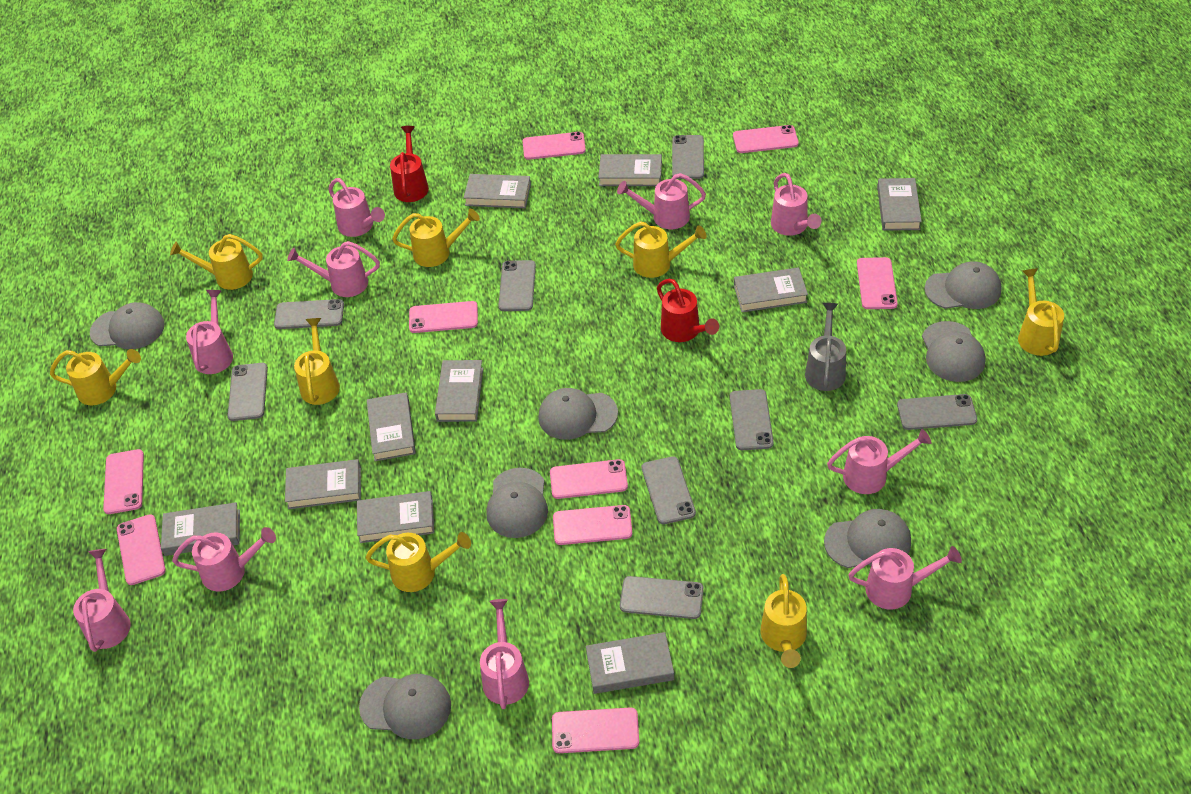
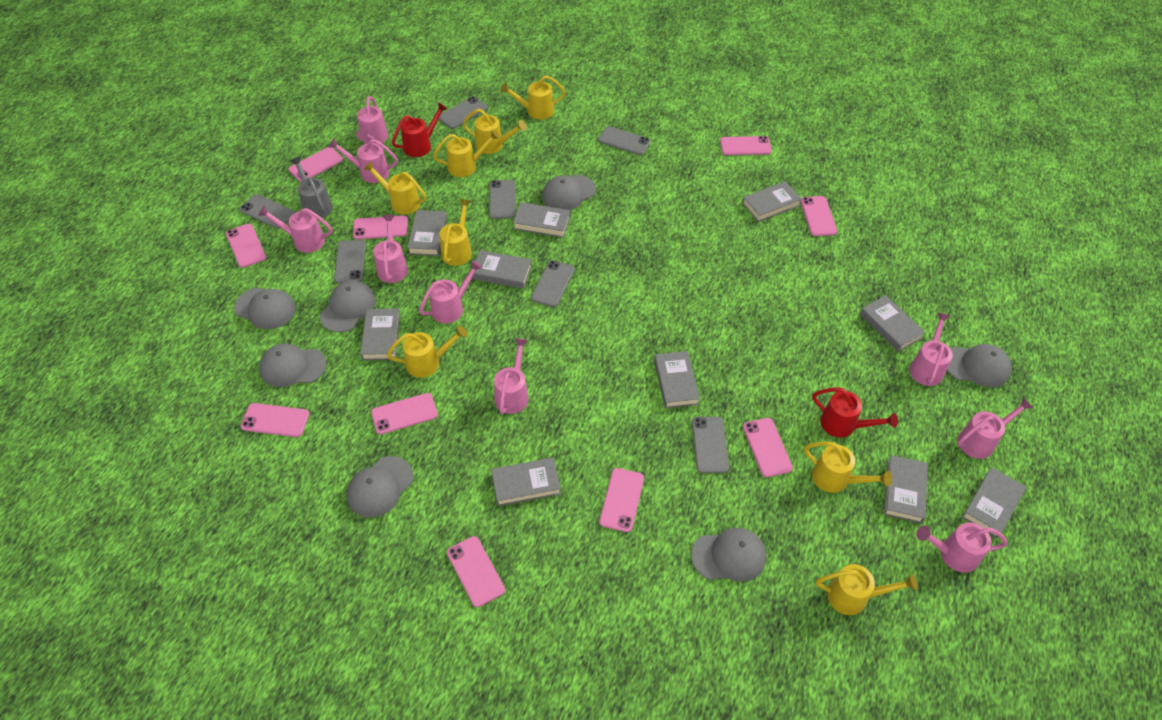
grey phone: [227,363,268,421] [274,299,344,329] [498,260,536,311] [620,576,704,619] [642,456,696,524] [672,135,704,179] [730,389,774,450] [897,394,977,430] = 8 -> [239,194,295,229] [334,240,366,283] [439,96,488,129] [489,180,516,219] [531,260,574,307] [598,126,651,155] [692,417,729,473] = 7
pink phone: [103,449,144,514] [117,514,166,585] [409,301,478,333] [523,132,586,160] [550,459,628,499] [552,707,639,753] [553,505,632,545] [733,125,799,153] [857,257,898,309] = 9 -> [226,224,266,268] [241,403,309,437] [289,147,343,182] [353,215,408,240] [371,393,438,435] [447,536,505,607] [599,468,644,532] [720,136,772,155] [743,418,793,477] [800,196,837,236] = 10
pink watering can: [73,549,130,652] [172,527,276,592] [186,290,233,374] [287,241,380,297] [329,178,385,237] [480,599,529,709] [617,173,706,229] [771,173,821,236] [827,429,932,494] [848,546,962,609] = 10 -> [258,205,332,253] [328,138,398,183] [356,96,388,144] [373,215,408,283] [419,260,483,324] [494,338,529,414] [910,313,953,386] [916,522,1008,573] [957,397,1033,459] = 9

